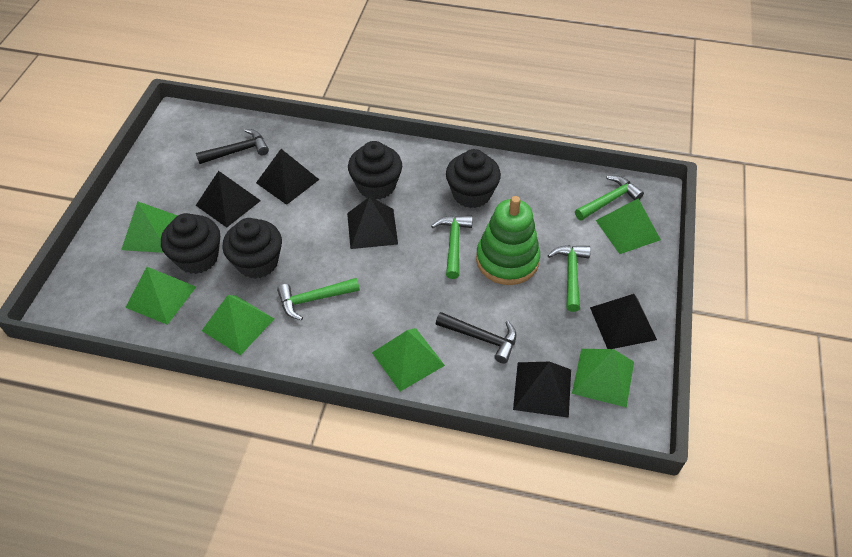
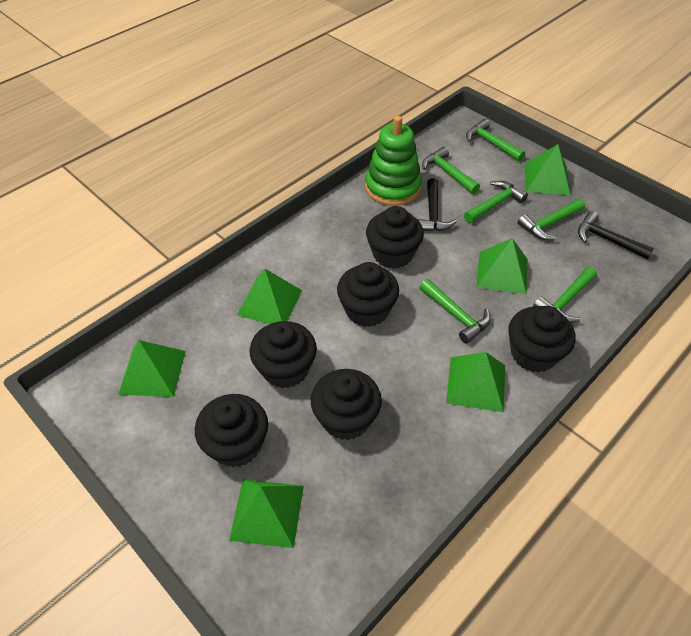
black cupcake: [161,213,220,274] [222,218,282,279] [348,141,402,200] [446,149,501,208] = 4 -> [195,394,268,467] [250,321,317,388] [311,369,382,440] [337,262,399,327] [366,206,424,269] [508,306,575,372] = 6
black pyramid: [196,171,261,228] [256,149,319,205] [347,197,398,249] [513,362,571,418] [590,294,657,349] = 5 -> none = 0
green hammer: [277,278,360,320] [431,216,473,279] [548,245,591,312] [575,176,644,221] = 4 -> [420,279,491,344] [422,147,480,194] [464,181,528,223] [466,119,525,161] [517,199,585,240] [533,267,597,323] = 6

